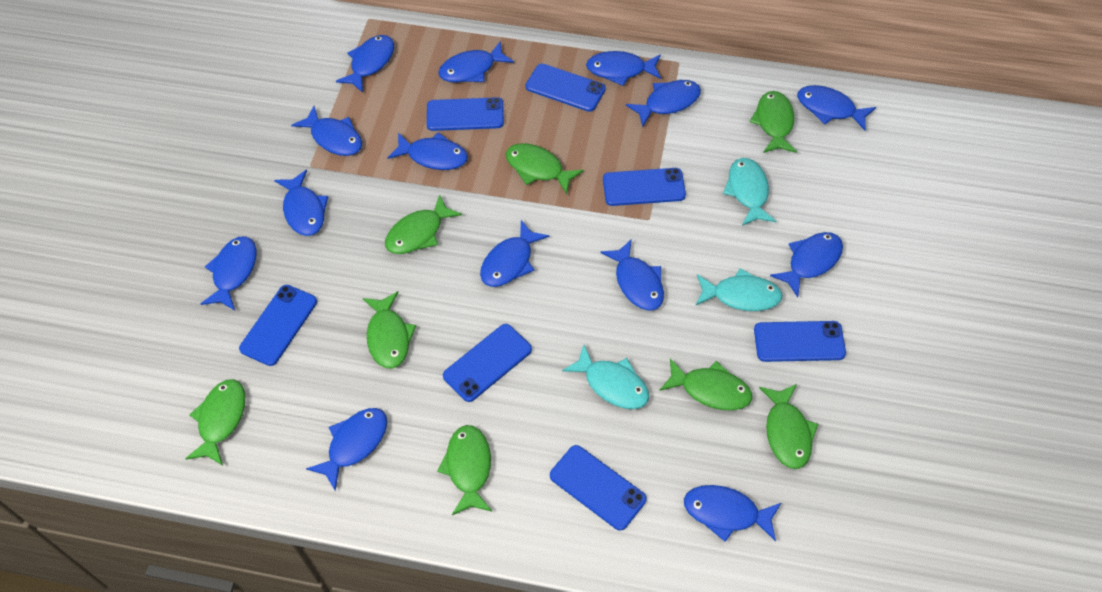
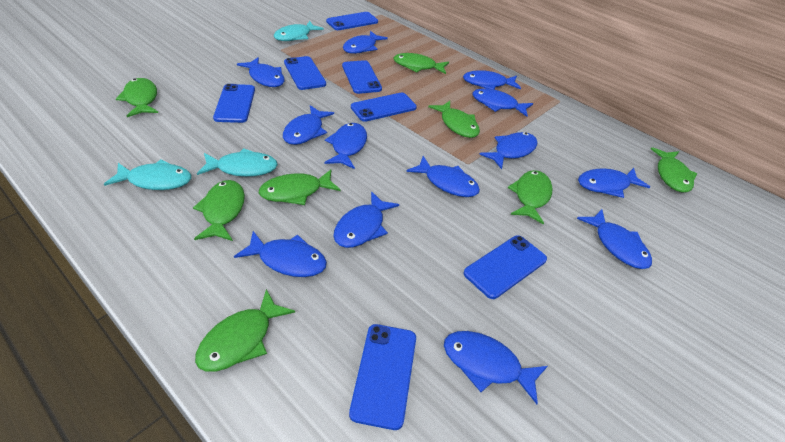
blue fish: [201,236,257,310] [274,170,328,236] [291,106,362,156] [306,408,387,491] [336,35,394,93] [387,132,468,170] [438,41,514,82] [480,220,549,287] [586,51,661,86] [600,239,664,311] [626,80,701,127] [684,485,781,542] [770,232,843,297] [797,85,876,131] = 14 -> [234,231,327,277] [237,57,285,87] [283,105,334,145] [324,123,367,169] [333,191,399,248] [343,31,388,54] [406,156,480,197] [444,331,548,404] [463,70,521,89] [472,89,533,117] [479,132,538,169] [577,209,652,269] [578,168,650,198] = 13

